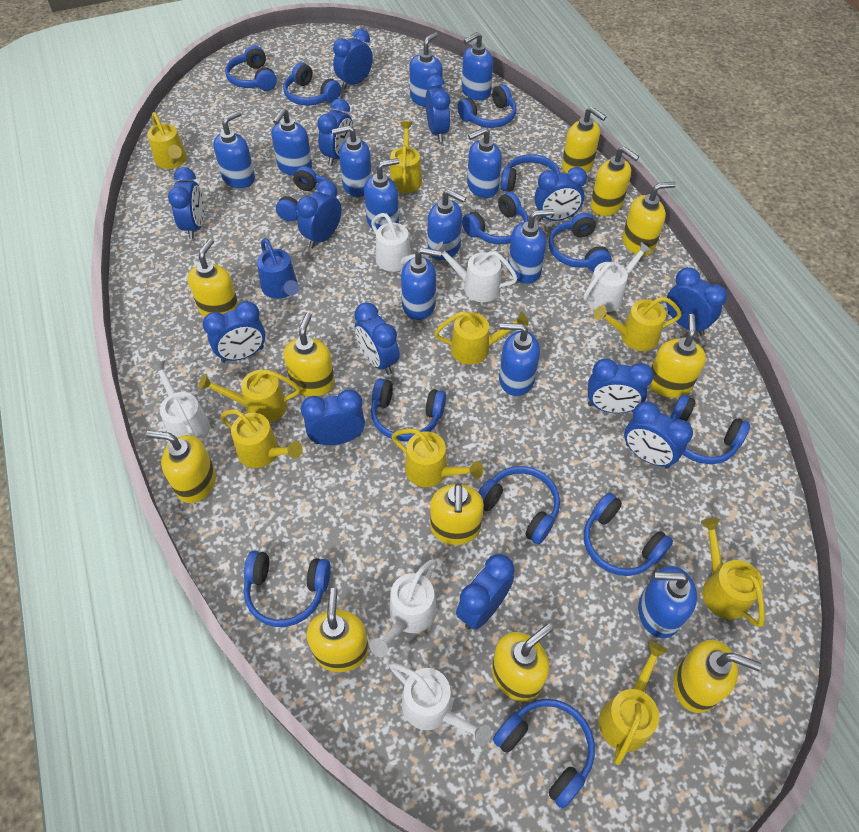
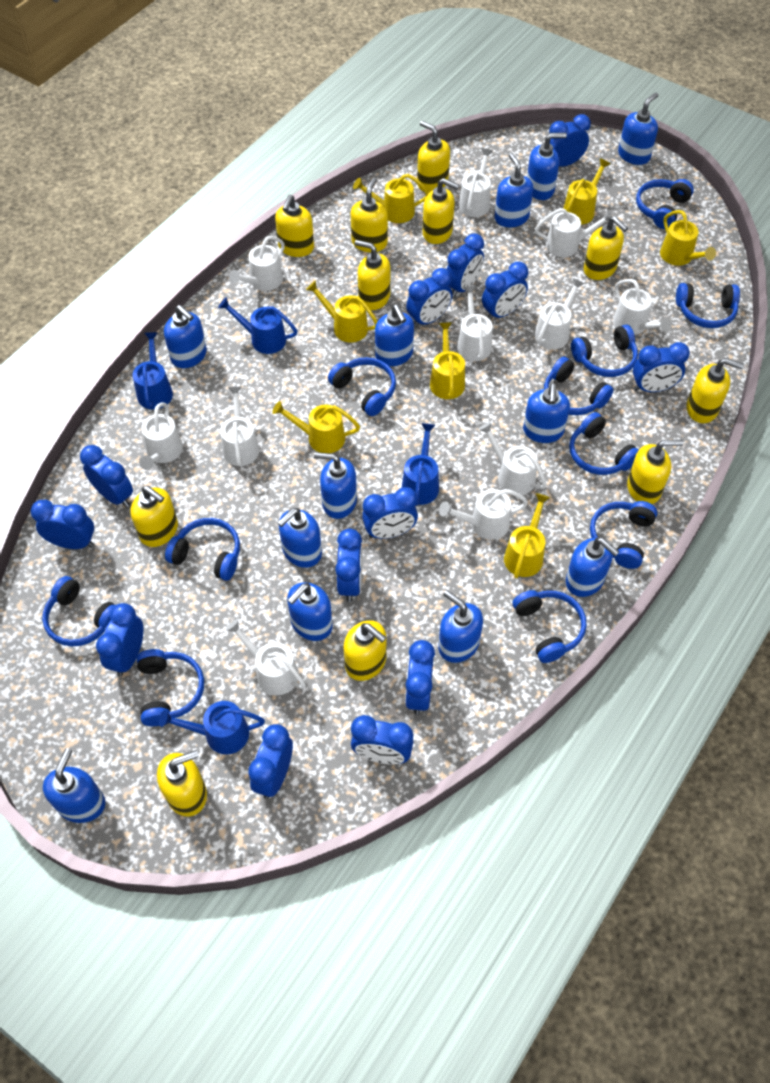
blue headphones: [225,45,277,91] [244,551,331,627] [276,166,337,221] [283,62,341,105] [371,379,446,441] [457,84,516,128] [462,192,529,244] [478,466,560,544] [493,699,595,808] [500,154,560,192] [549,212,611,272] [584,493,673,576] [670,395,750,464] = 13 -> [42,576,115,646] [137,649,204,726] [165,518,240,581] [328,357,396,416] [513,590,587,663] [544,357,613,415] [569,412,639,475] [571,325,638,377] [590,501,657,569] [636,179,694,229] [676,283,740,328] = 11
blue watering can: [257,238,299,299] = 1 -> [133,332,173,410] [159,701,265,755] [218,297,297,354] [402,423,439,506] = 4
white watering can: [150,361,210,442] [370,560,437,657] [371,213,429,272] [389,663,492,746] [434,242,518,302] [584,242,652,312] = 6 -> [139,402,183,470] [220,386,260,466] [226,619,306,695] [229,236,285,291] [439,489,528,540] [457,286,492,361] [459,148,493,217] [479,422,547,495] [534,278,585,350] [535,208,613,257] [613,279,672,335] = 11
yellow watering can: [147,112,187,169] [199,370,300,423] [220,409,303,468] [390,121,422,193] [391,428,483,487] [434,311,529,365] [594,296,682,351] [599,641,668,765] [701,518,765,627] = 9 -> [272,401,360,453] [306,280,378,342] [353,174,429,223] [430,322,465,399] [504,493,550,578] [563,158,610,225] [660,210,716,266] = 7

